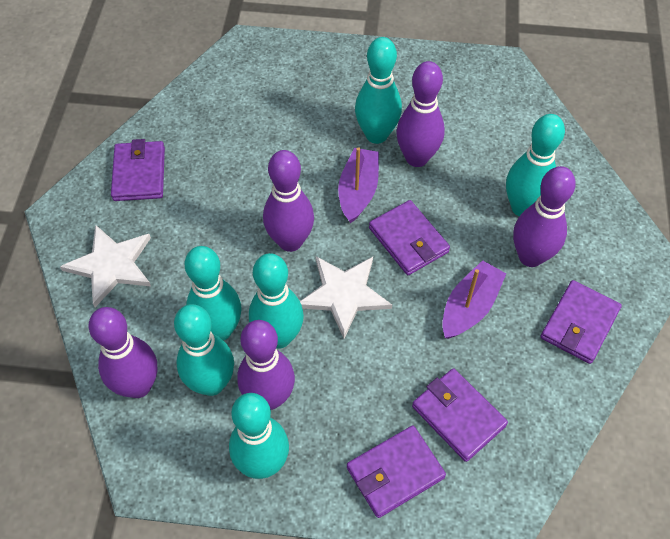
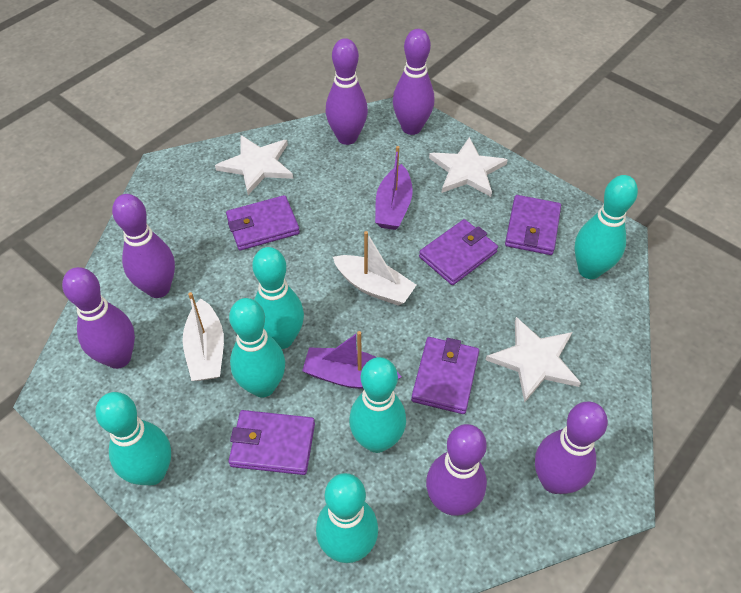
purple bowling pin: [89,307,157,398] [237,320,295,410] [263,150,314,252] [396,61,445,167] [513,166,576,267] = 5 -> [62,267,135,369] [112,194,175,298] [325,38,368,145] [393,29,434,135] [426,424,487,516] [535,402,608,494] = 6
white boat: none = 0 -> [182,292,224,381] [333,231,416,306] = 2
white star: [60,225,151,307] [300,256,392,339] = 2 -> [215,135,293,195] [429,137,508,197] [486,317,581,403] = 3

